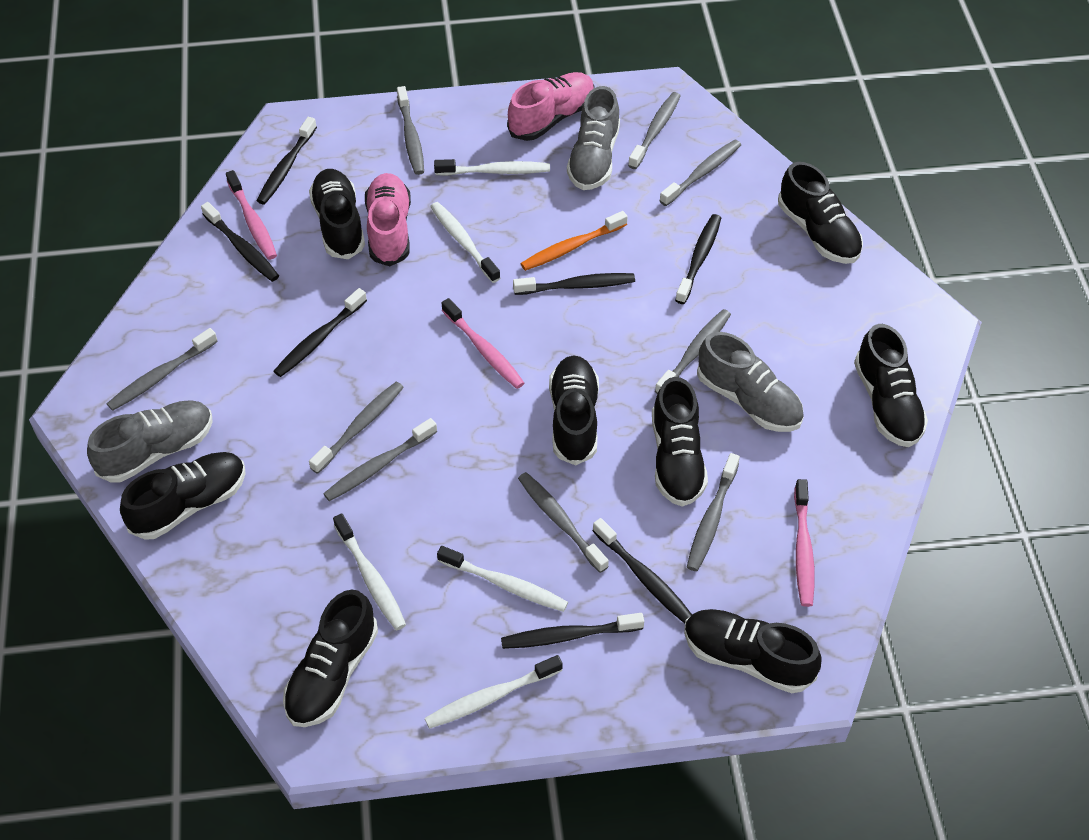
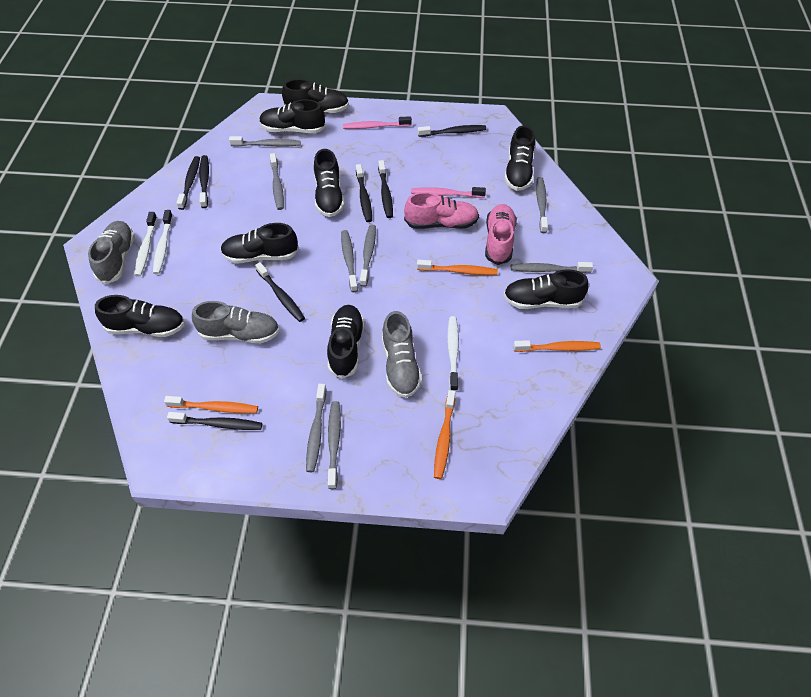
grey toothbrush: [107,328,218,411] [309,382,404,474] [323,418,437,501] [397,86,424,175] [518,472,609,573] [628,92,681,169] [655,309,731,394] [659,140,741,206] [687,453,740,571] = 9 -> [229,136,301,147] [270,153,284,210] [306,384,326,472] [328,401,341,489] [341,230,358,292] [360,225,376,287] [511,262,593,273] [536,177,548,233] = 8
orange toothbrush: [520,211,628,271] = 1 -> [164,396,258,413] [417,260,498,275] [434,390,455,479] [513,340,601,352] = 4
pink toothbrush: [226,170,277,260] [442,298,524,389] [794,479,815,607] = 3 -> [343,116,412,129] [411,187,486,198] = 2
white toothbrush: [333,513,406,630] [425,655,563,729] [430,202,500,283] [434,159,550,176] [437,546,568,612] = 5 -> [134,212,157,277] [153,210,173,274] [447,316,459,391] = 3

